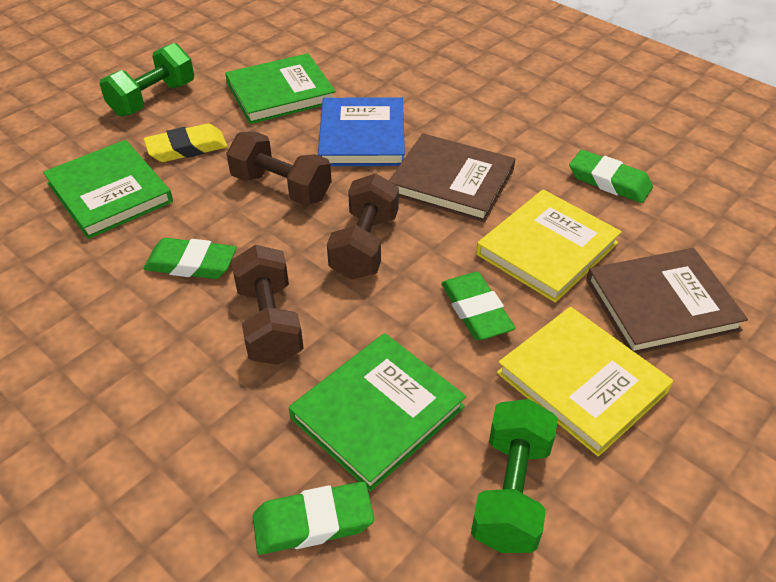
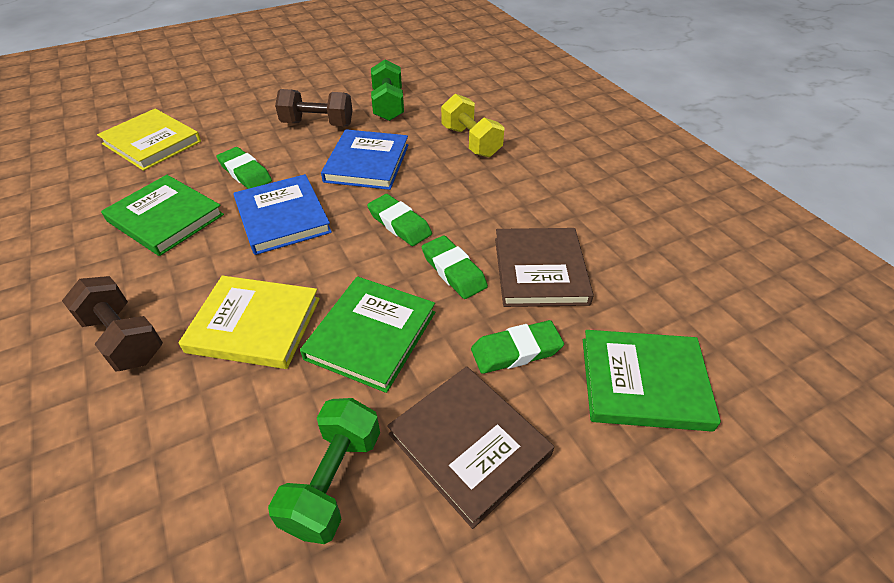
blue book: [318,97,405,166] = 1 -> [233,174,332,255] [321,129,408,190] = 2
brown dumbbell: [226,132,332,205] [231,245,304,365] [327,173,399,280] = 3 -> [62,276,163,372] [275,89,353,126] = 2
yellow dumbbell: none = 0 -> [441,94,504,158] = 1
yellow eraser: [144,123,228,162] = 1 -> none = 0

